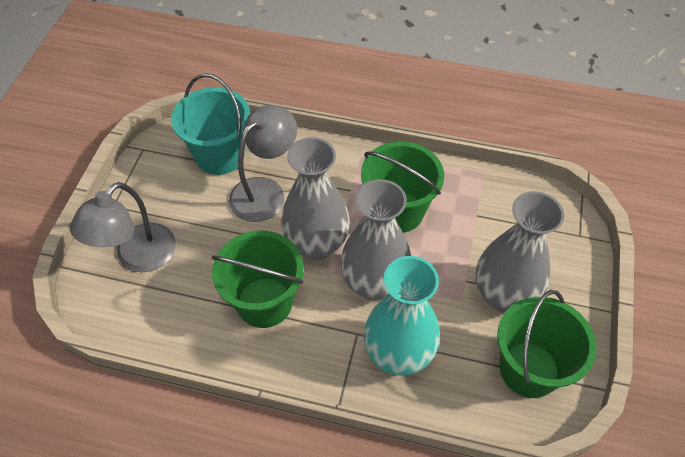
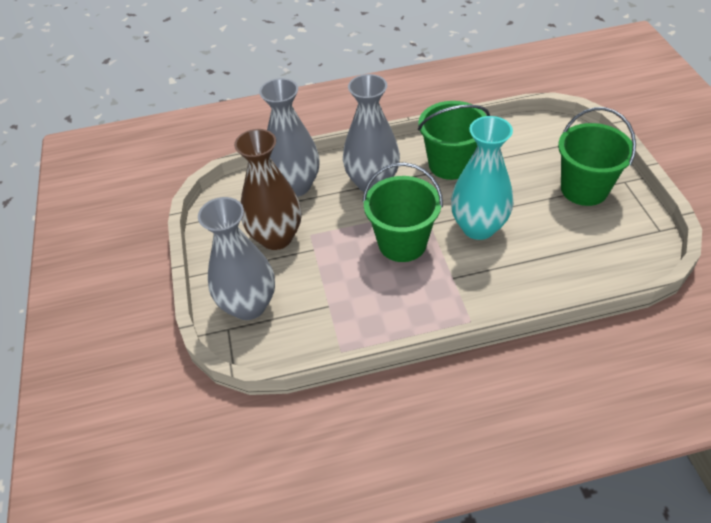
brown vase: none = 0 -> [234,129,301,250] = 1
grey lamp: [70,182,176,272] [229,105,297,222] = 2 -> none = 0
turquoise bucket: [171,74,250,175] = 1 -> none = 0

